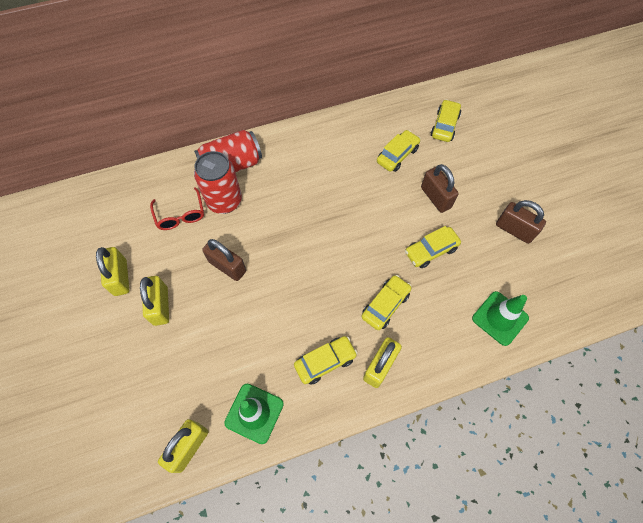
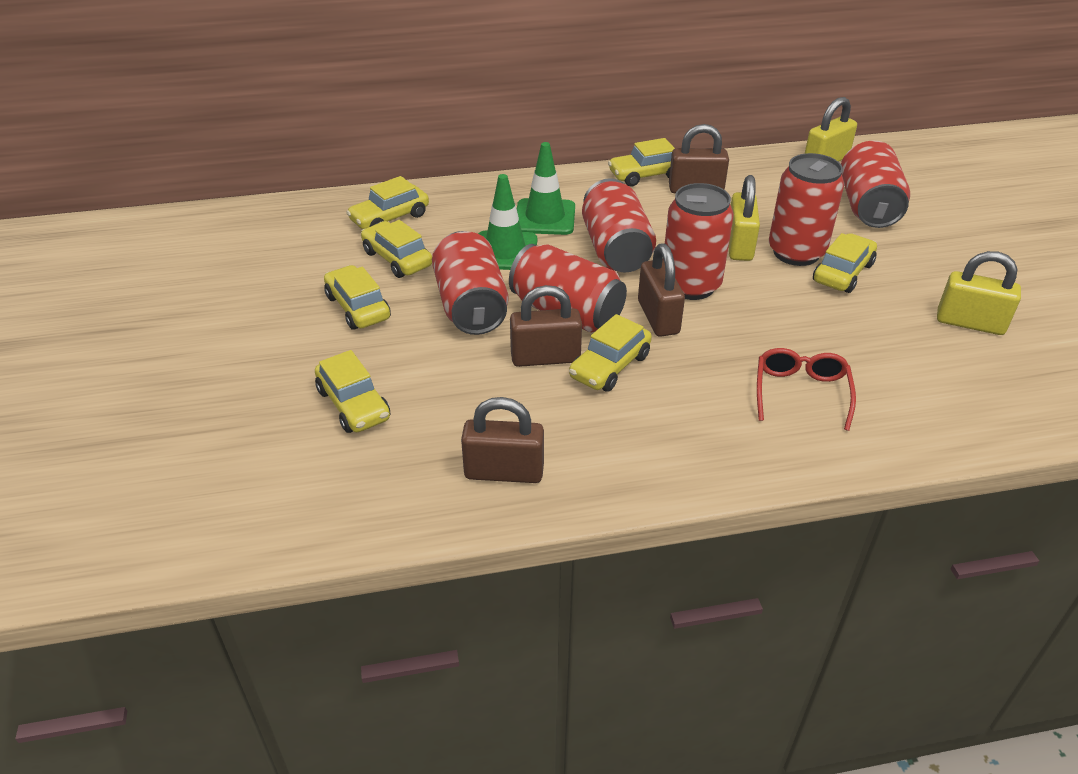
brown padlock: [202,239,246,281] [421,164,459,213] [496,200,546,244] = 3 -> [461,397,544,483] [510,285,582,367] [638,243,685,337] [669,124,729,193] = 4
red can: [194,130,262,172] [194,151,242,214] = 2 -> [432,231,508,335] [509,244,627,333] [582,178,656,272] [663,183,734,300] [769,153,844,266] [841,141,910,228] = 6
yellow car: [294,336,358,385] [361,275,412,330] [377,130,421,172] [405,226,461,268] [431,99,461,142] = 5 -> [315,350,390,433] [324,265,391,330] [346,176,429,229] [361,220,432,278] [569,314,652,392] [608,138,675,186] [813,233,877,293] = 7
yellow padlock: [96,247,129,296] [140,276,169,326] [158,419,208,473] [363,337,402,388] = 4 -> [729,175,760,261] [805,97,857,162] [937,251,1021,335] = 3

